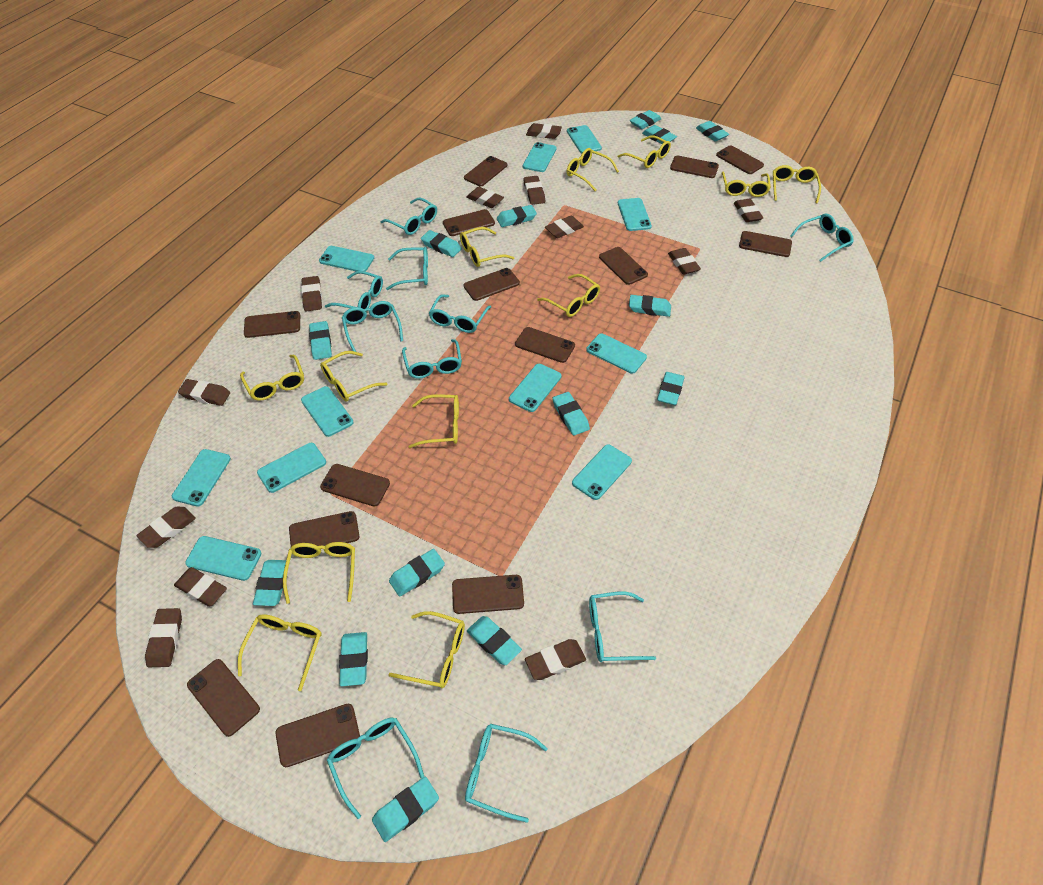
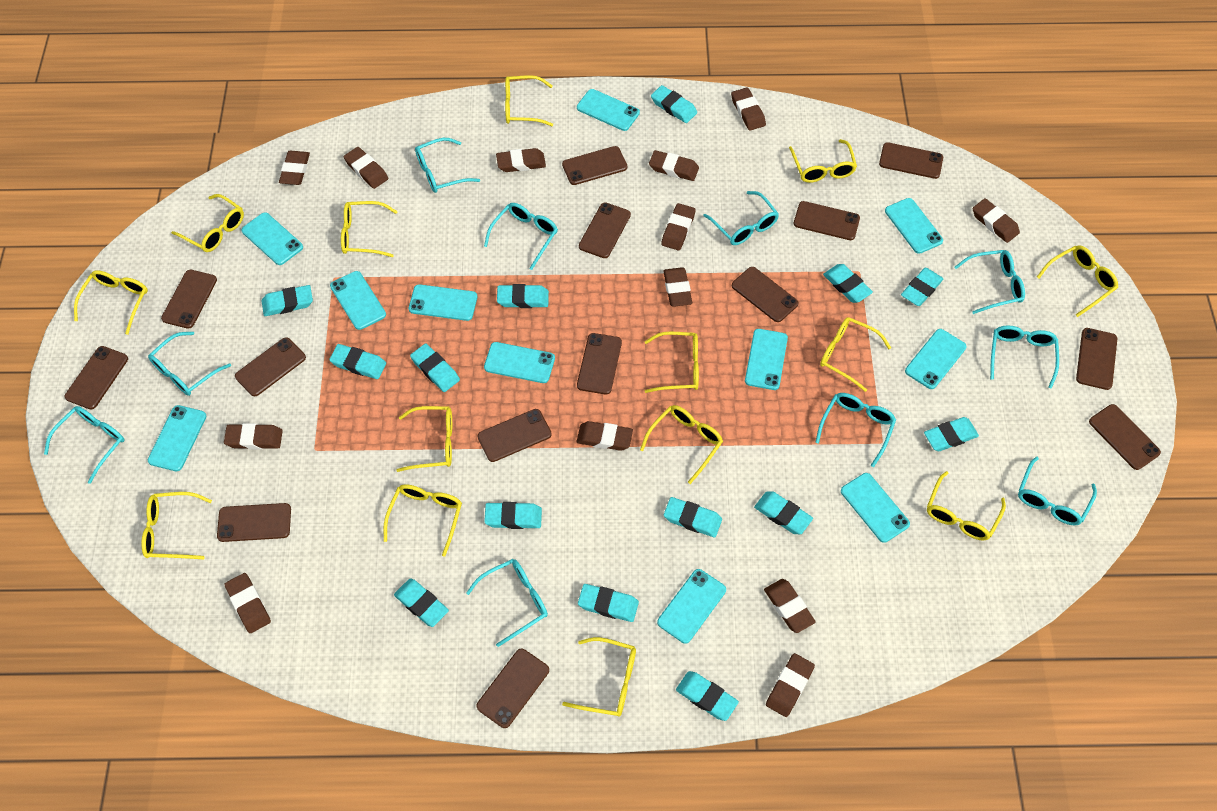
brown eraser: [136,507,196,548] [145,608,182,667] [174,567,227,607] [178,379,230,406] [301,276,322,311] [466,187,504,208] [523,176,545,205] [525,639,586,680] [526,123,562,139] [545,216,584,238] [668,248,701,275] [734,199,763,222] = 12 -> [224,423,283,449] [224,573,271,633] [279,150,310,185] [344,147,388,189] [496,148,546,172] [577,421,633,451] [649,150,699,181] [661,203,696,251] [663,267,692,307] [731,87,766,131] [764,579,816,633] [766,653,815,717] [973,198,1020,243] = 13
yellow glasses: [238,614,321,691] [240,355,304,401] [283,542,355,604] [320,351,388,402] [388,611,465,688] [409,394,459,448] [460,227,514,267] [537,274,600,317] [567,148,619,191] [618,135,671,168] [722,172,771,197] [773,165,821,203] = 12 -> [74,270,148,335] [141,492,212,559] [171,194,244,252] [341,201,398,257] [384,484,462,557] [396,406,452,472] [505,75,553,126] [562,637,636,717] [640,405,723,484] [644,332,699,393] [789,139,857,183] [820,317,891,392] [927,471,1006,541] [1037,245,1118,317] = 14

